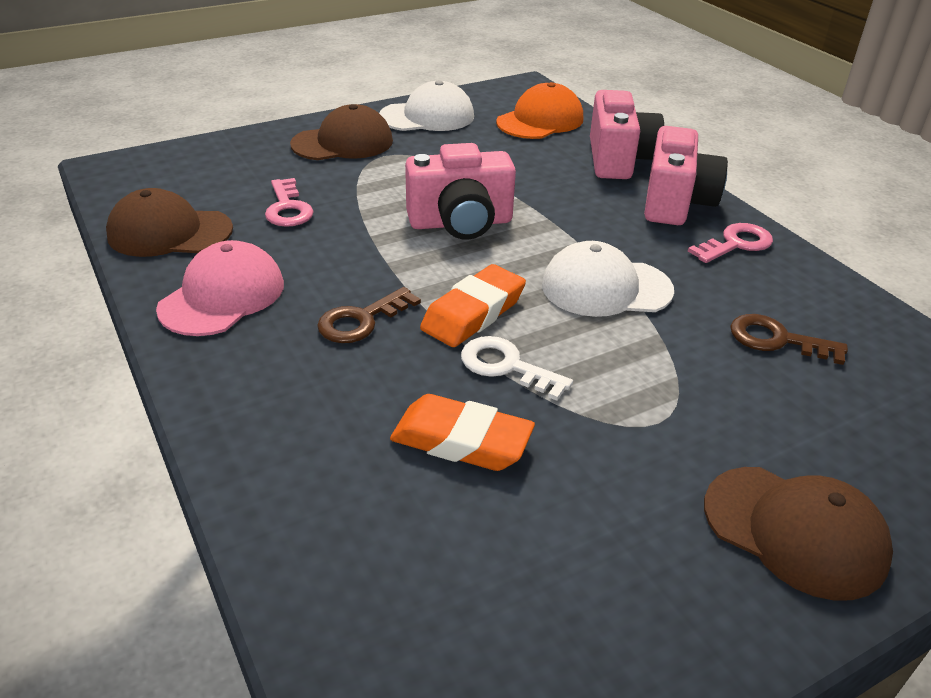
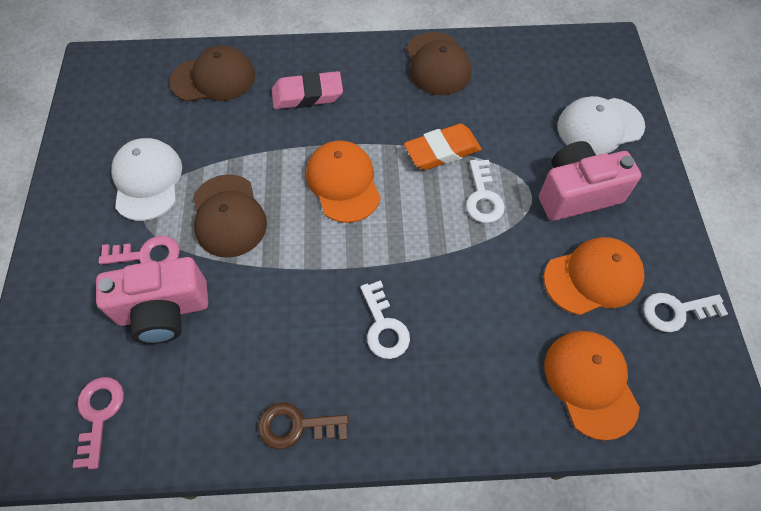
brown key: [317,287,421,343] [730,314,848,365] = 2 -> [258,402,349,450] = 1
orange cap: [496,82,583,139] = 1 -> [306,141,381,223] [544,237,645,315] [545,331,640,441] = 3
orange eraser: [390,394,535,471] [420,264,526,347] = 2 -> [404,124,482,170] = 1
pink camera: [405,143,516,240] [590,90,664,179] [644,126,728,225] = 3 -> [96,257,208,344] [539,141,641,221] = 2
pink cap: [156,240,284,336] = 1 -> none = 0
pink eraser: none = 0 -> [272,71,343,109] = 1
white key: [461,336,573,401] = 1 -> [360,280,410,359] [466,160,505,223] [643,293,728,332] = 3

